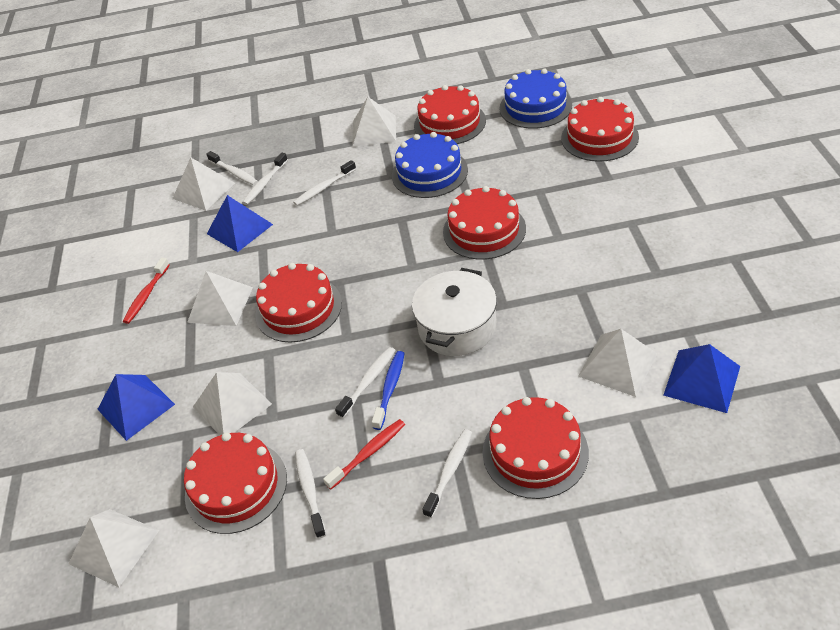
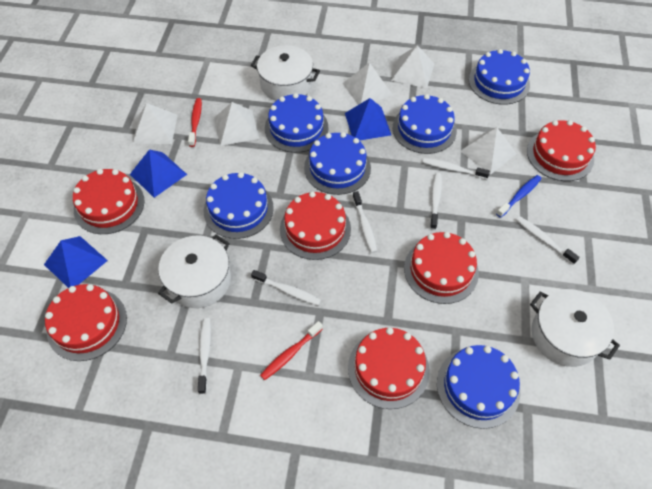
blue cake: [392,132,468,198] [499,69,572,129] = 2 -> [204,172,274,239] [265,93,329,153] [304,132,371,195] [393,94,457,154] [437,345,520,429] [469,49,530,105] = 6
white pot: [412,268,497,356] = 1 -> [158,235,231,308] [251,45,320,101] [530,289,620,367] = 3
white pyramid: [69,509,159,587] [172,157,235,211] [187,271,253,326] [193,372,272,435] [352,97,396,147] [578,329,657,397] = 6 -> [133,103,178,144] [214,102,259,146] [342,62,393,105] [391,45,434,88] [461,127,516,175] = 5

